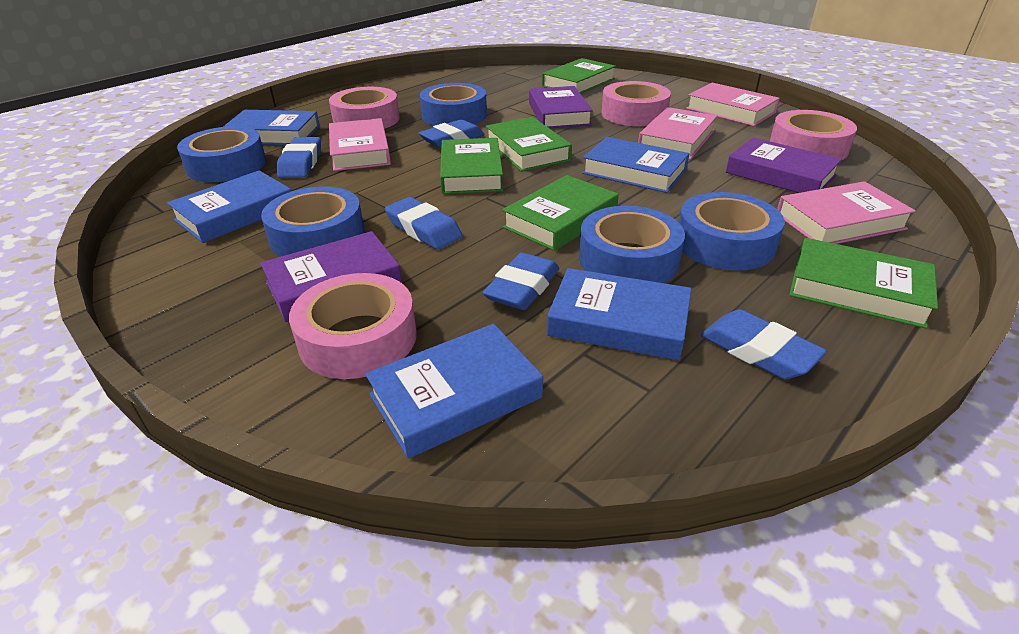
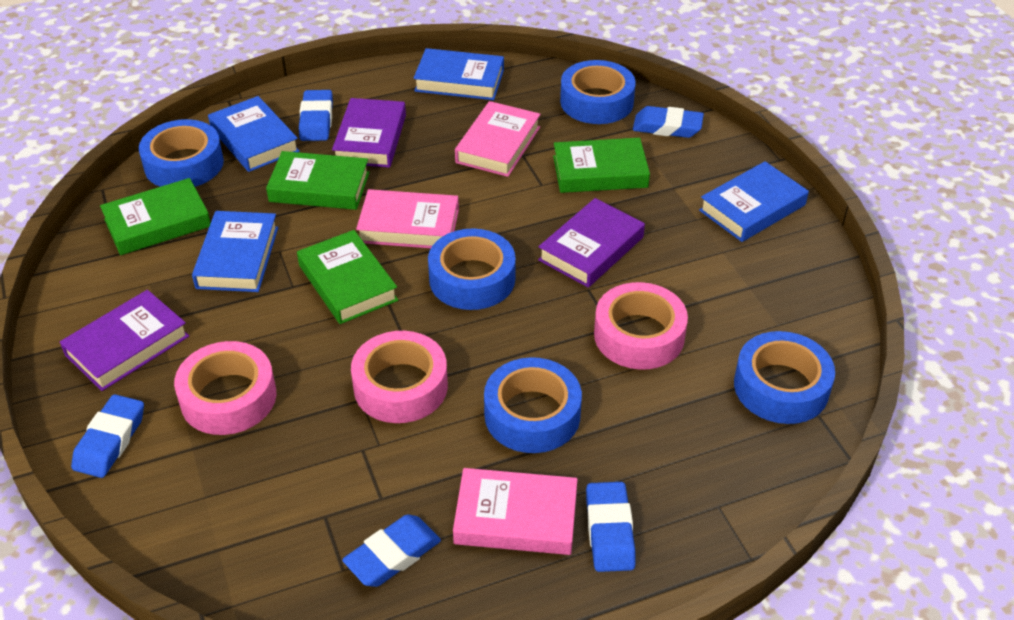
blue book: [167,170,291,243] [223,110,320,145] [365,324,543,459] [547,268,692,360] [582,137,689,193] = 5 -> [192,211,278,292] [208,96,300,172] [414,48,504,100] [699,161,809,242] = 4
green book: [440,138,503,194] [486,117,572,172] [502,175,619,251] [542,58,616,94] [789,238,938,329] = 5 -> [100,178,211,255] [266,151,370,210] [297,230,398,324] [553,138,650,193] = 4
pink book: [329,118,391,171] [638,107,717,160] [686,83,780,126] [777,181,916,244] = 4 -> [356,189,459,248] [453,468,578,555] [455,101,541,177] = 3
pink tape: [289,273,417,379] [329,87,400,129] [601,81,671,126] [770,110,857,160] = 4 -> [174,341,276,435] [351,331,448,423] [594,282,688,369] = 3

